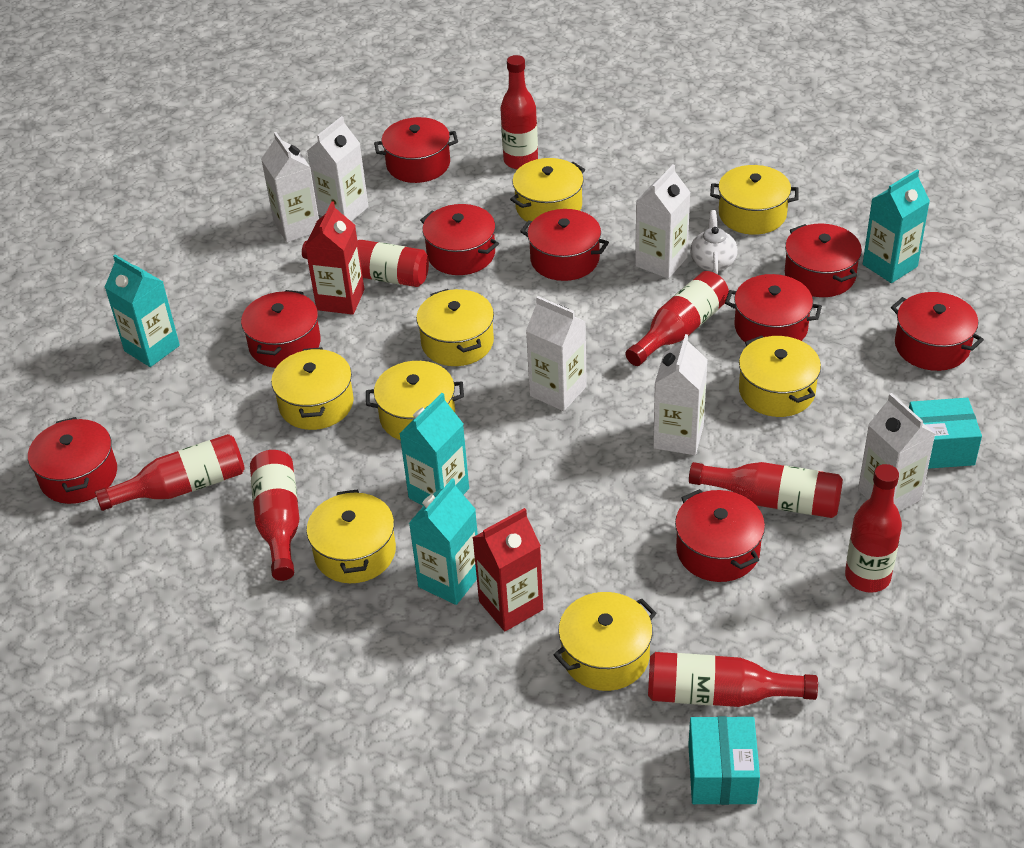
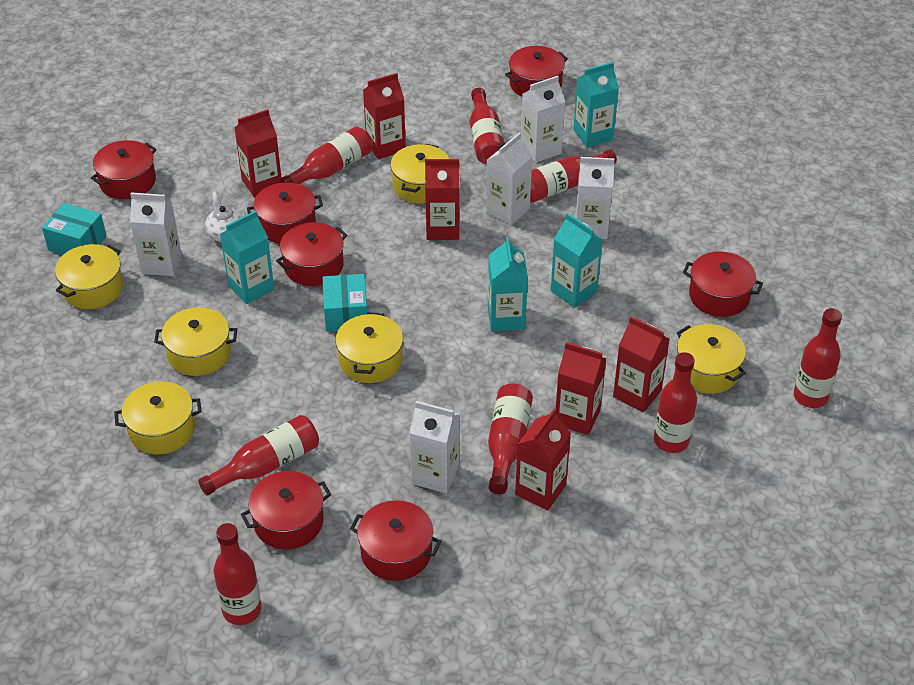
red carton: [305,201,364,315] [472,508,543,631] = 2 -> [235,109,281,198] [363,73,406,159] [425,159,459,240] [515,409,571,510] [556,342,606,435] [613,316,670,412] = 6
red pot: [28,417,117,504] [241,290,321,368] [374,117,458,183] [420,204,499,275] [520,209,609,281] [675,489,765,582] [725,274,822,342] [785,224,862,297] [891,292,984,371] = 9 -> [91,140,157,199] [241,471,331,549] [247,182,323,243] [276,222,347,286] [350,500,442,581] [505,46,568,97] [683,251,763,317] = 7
white carton: [261,132,319,243] [307,116,369,222] [526,296,587,411] [635,164,691,279] [653,334,708,455] [858,393,935,512] = 6 -> [130,193,181,276] [409,401,460,493] [486,132,533,225] [521,76,565,163] [575,157,615,239] = 5
yellow pot: [271,347,354,430] [306,489,396,583] [366,361,464,440] [416,289,494,366] [510,158,585,221] [554,592,657,691] [710,165,799,235] [739,335,821,417] = 8 -> [55,244,123,309] [114,381,202,455] [154,307,237,376] [335,312,403,383] [390,144,449,204] [676,324,746,394] = 6

